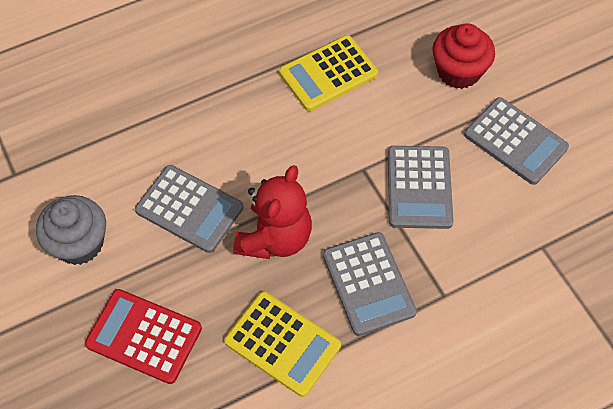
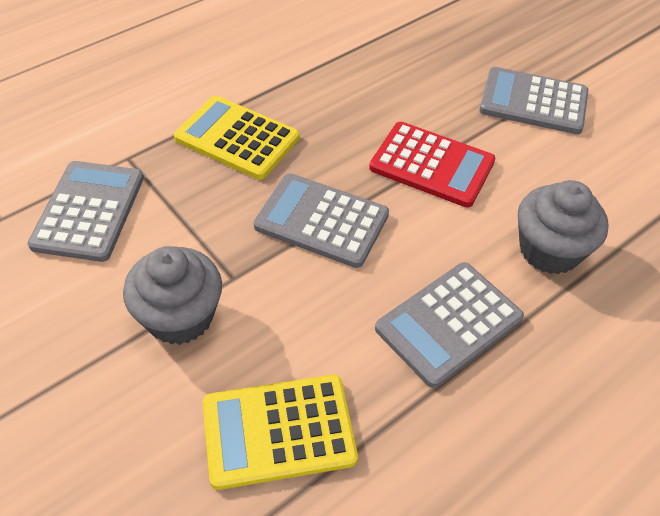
grey cupcake: [36,195,106,265] = 1 -> [123,246,222,345] [518,180,609,274] = 2
red cupcake: [432,23,495,89] = 1 -> none = 0
red teddy bear: [233,165,312,259] = 1 -> none = 0

